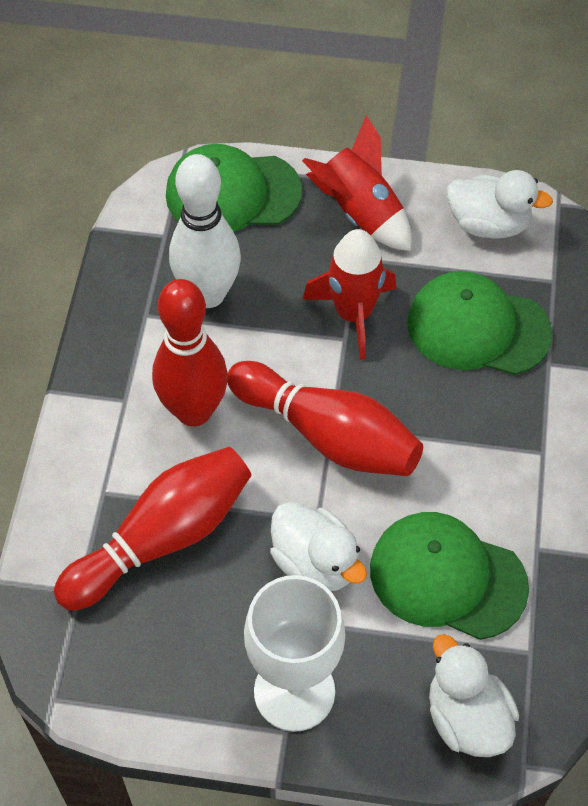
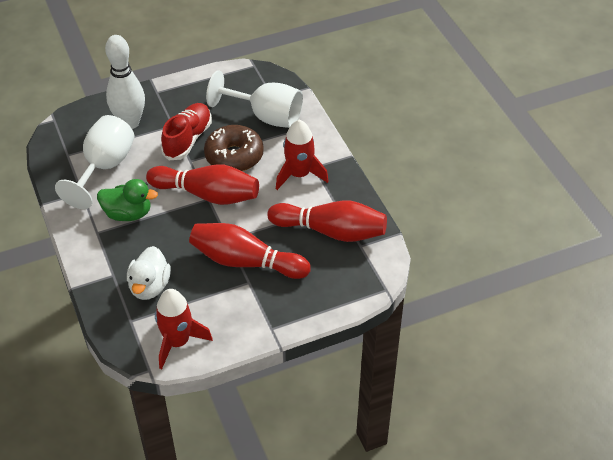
brown donut: none = 0 -> [204,125,264,171] = 1
green cap: [166,144,302,232] [370,512,529,640] [407,271,553,375] = 3 -> none = 0
green duck: none = 0 -> [97,179,158,221] = 1
red shoe: none = 0 -> [161,103,212,160] = 1
white duck: [270,502,367,591] [429,634,519,757] [447,170,553,239] = 3 -> [127,246,171,300] = 1
white goblet: [244,575,345,732] = 1 -> [55,115,135,209] [206,70,303,128] = 2

